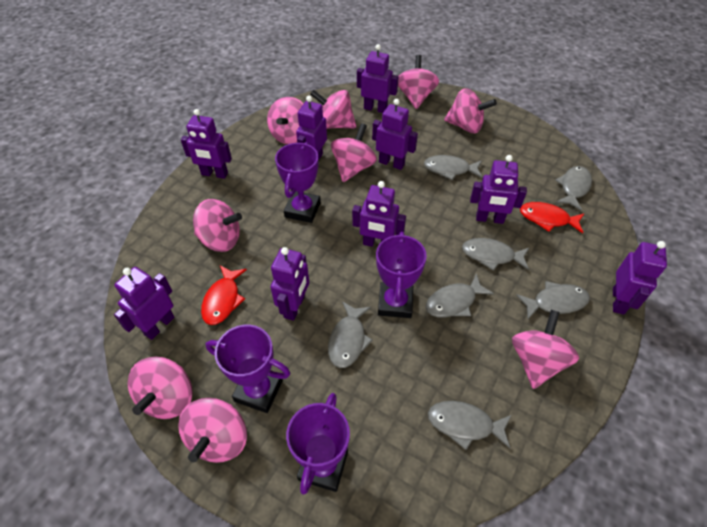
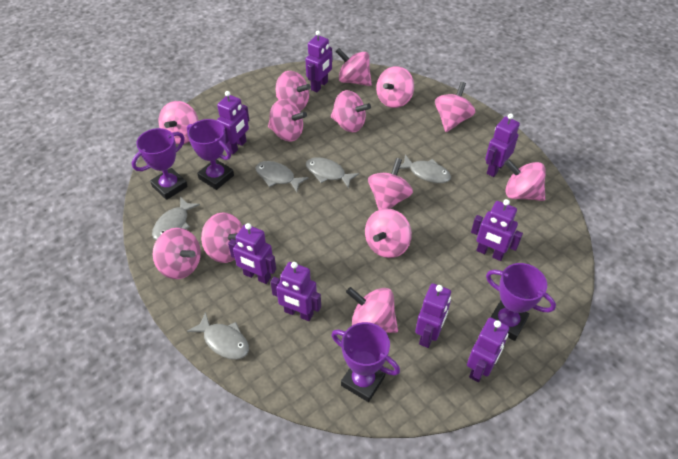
grey fish: [328,301,373,368] [424,155,482,180] [426,273,494,318] [428,401,511,450] [462,238,529,271] [516,281,590,319] [555,166,592,211] = 7 -> [152,197,200,240] [187,312,249,359] [255,161,309,192] [306,157,359,189] [399,155,451,183] = 5
pink spinning top: [128,357,193,419] [178,398,247,463] [193,199,242,252] [267,97,304,144] [310,89,356,129] [331,123,377,182] [398,55,439,109] [444,88,497,133] [512,310,579,389] = 9 -> [153,228,201,279] [158,101,199,144] [201,212,243,263] [268,99,307,142] [276,71,311,111] [331,90,371,132] [335,48,372,86] [346,287,398,333] [365,208,412,258] [368,158,413,210] [376,66,414,108] [435,82,475,132] [504,159,546,201] = 13
purple robot: [114,267,175,340] [181,109,232,179] [270,247,309,321] [296,96,327,159] [352,181,406,247] [357,44,399,113] [372,99,418,170] [470,155,527,224] [613,241,667,315] = 9 -> [217,91,249,154] [228,223,276,284] [271,262,321,321] [305,31,332,92] [415,283,451,348] [467,317,509,382] [471,199,523,261] [485,113,520,177] = 8
red fish: [201,265,247,325] [520,202,584,233] = 2 -> none = 0

